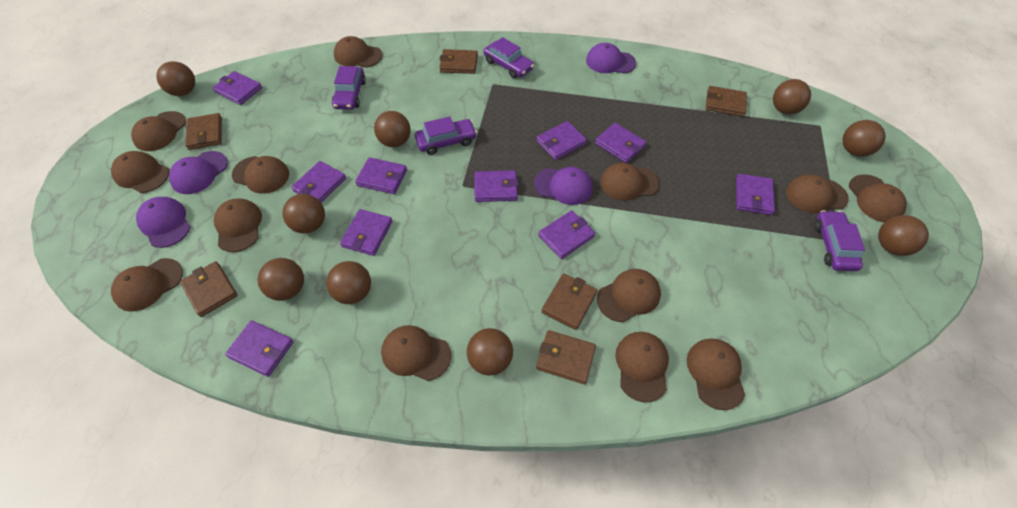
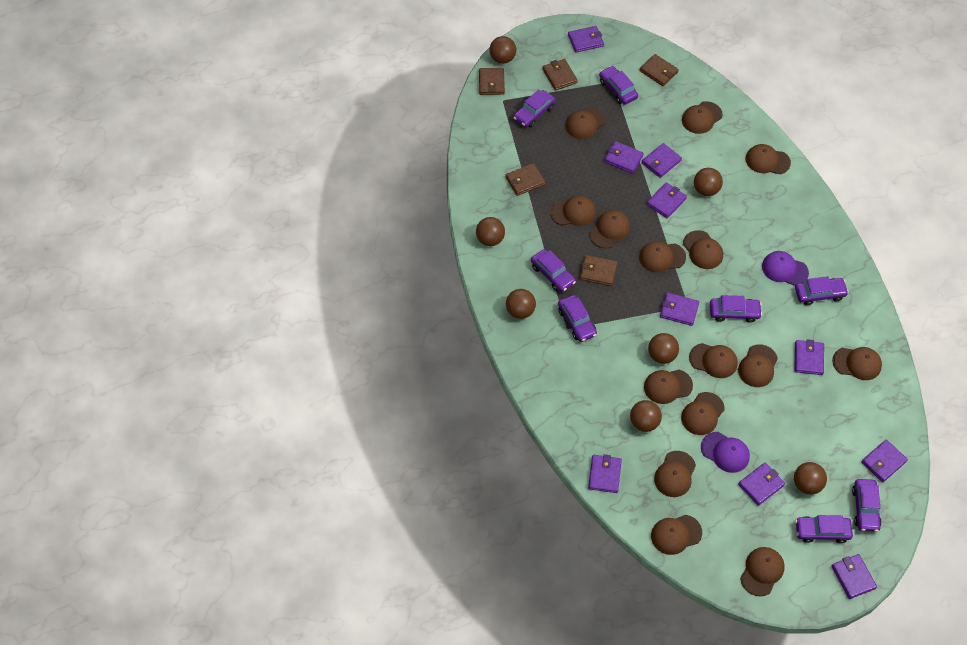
brown ball: [156,61,195,96] [258,258,304,301] [283,194,325,234] [326,261,371,304] [374,111,411,147] [467,328,513,376] [773,79,811,115] [842,120,886,157] [878,215,929,256] = 9 -> [476,217,505,246] [489,36,516,64] [506,289,536,319] [630,400,662,432] [648,333,679,364] [694,168,723,196] [794,462,827,495] = 7
brown cap: [111,151,169,193] [111,258,183,312] [131,111,186,151] [214,198,262,252] [232,156,289,194] [334,36,383,68] [381,325,451,381] [597,269,661,322] [600,163,659,201] [615,332,669,402] [687,339,745,410] [786,174,849,213] [849,174,907,222] = 13 -> [550,196,596,226] [566,107,607,139] [589,210,630,248] [639,241,686,273] [644,370,693,404] [651,515,702,555] [654,451,696,497] [681,392,725,435] [682,101,723,134] [683,230,723,269] [689,343,738,378] [738,344,778,387] [740,547,785,596] [746,144,791,174] [832,347,882,380] = 15
brown wallet: [180,261,238,317] [185,113,222,150] [439,49,478,74] [536,330,596,384] [541,273,598,330] [706,86,747,117] = 6 -> [479,68,505,95] [506,163,545,196] [543,59,578,91] [580,255,618,286] [640,54,679,86] = 5
purple cap: [136,197,190,248] [169,151,228,194] [534,167,593,205] [586,43,636,74] = 4 -> [701,432,750,473] [762,251,809,286] = 2
purple car: [332,66,366,110] [415,117,477,155] [483,37,534,78] [814,210,865,271] = 4 -> [513,90,556,127] [531,249,576,292] [558,295,597,342] [599,66,638,105] [710,295,762,323] [795,276,849,305] [795,515,853,543] [852,479,882,532] = 8

